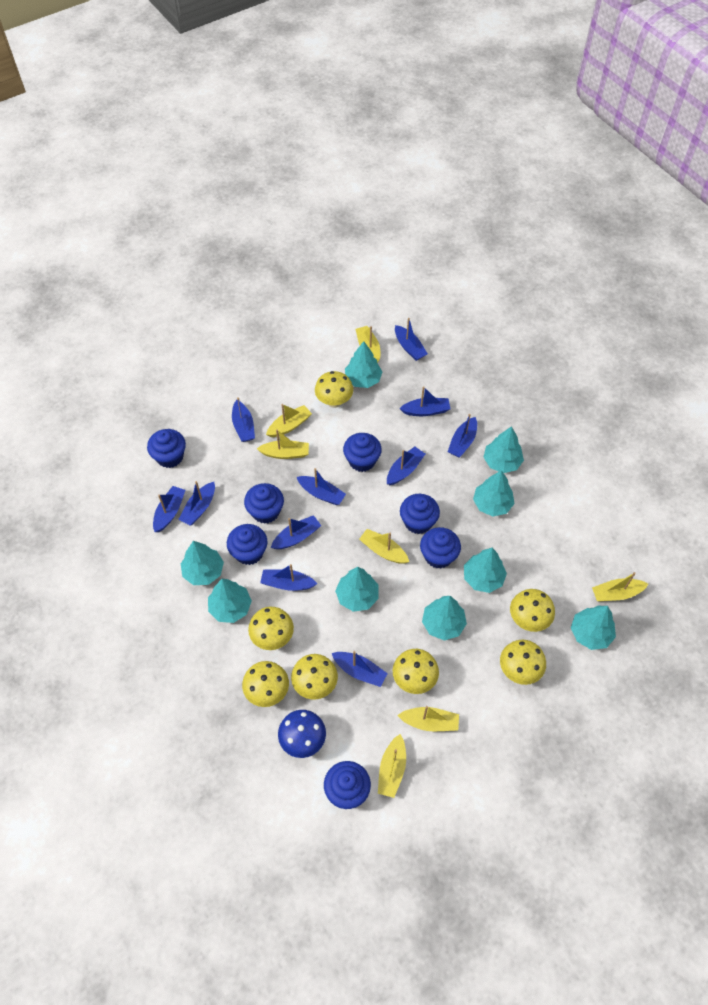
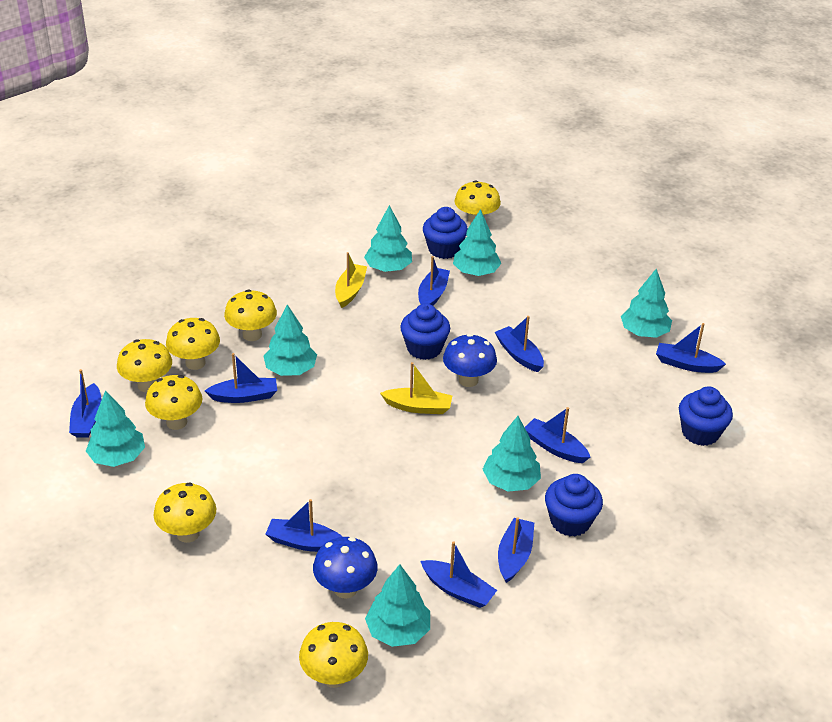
blue boat: [153,486,185,532] [178,481,215,526] [232,397,255,442] [260,564,317,591] [271,515,321,549] [297,468,346,505] [332,651,388,687] [387,447,425,485] [395,318,428,361] [399,386,451,416] [448,414,477,457] = 11 -> [69,369,102,438] [205,353,277,403] [265,499,342,552] [418,256,450,305] [420,541,497,608] [495,316,544,372] [498,517,534,583] [525,407,590,463] [656,323,726,373] = 9
blue cupcake: [147,429,186,468] [227,524,268,565] [244,483,284,524] [324,761,371,809] [343,433,382,472] [400,494,440,534] [420,527,461,569] = 7 -> [400,303,450,360] [423,207,468,259] [545,474,603,536] [679,386,733,446] = 4
blue mushroom: [278,710,326,758] = 1 -> [313,537,378,599] [443,334,497,387] = 2
turquoise tree: [181,541,224,585] [208,579,252,623] [335,567,379,612] [345,341,382,388] [422,596,467,641] [464,548,507,593] [473,470,515,516] [483,426,524,473] [571,606,616,650] = 9 -> [86,390,145,467] [264,304,317,376] [364,205,412,272] [365,564,430,647] [453,209,501,276] [482,416,541,492] [621,269,672,338] = 7
yellow boat: [257,430,309,459] [266,404,312,437] [356,326,380,363] [359,529,409,564] [378,734,406,798] [397,706,459,731] [592,572,648,602] = 7 -> [335,252,367,308] [380,362,452,414] = 2

